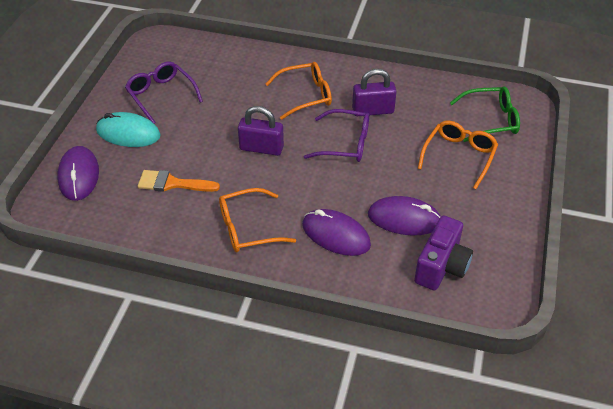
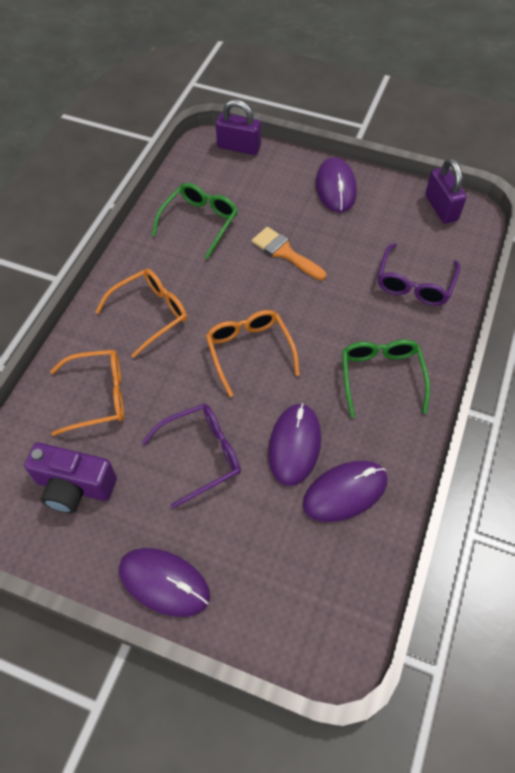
green glasses: [450,86,520,142] = 1 -> [152,183,238,259] [342,339,430,418] = 2
purple mouse: [57,146,99,201] [302,209,371,256] [368,196,441,235] = 3 -> [119,548,210,617] [268,403,321,486] [303,461,387,522] [316,157,357,213] = 4
turquoise mouse: [96,112,161,147] = 1 -> none = 0

